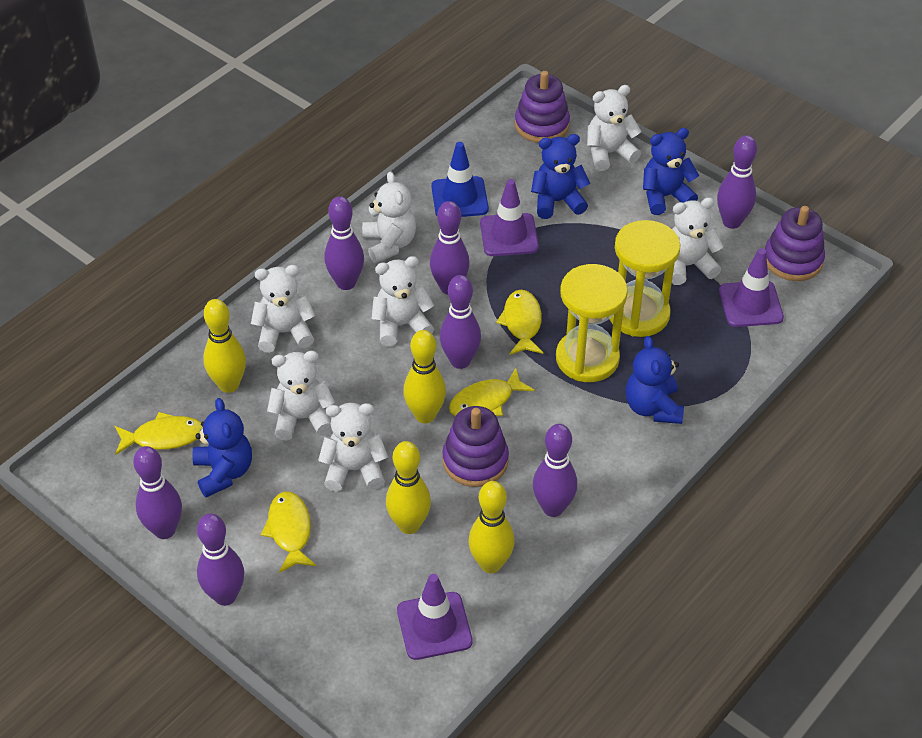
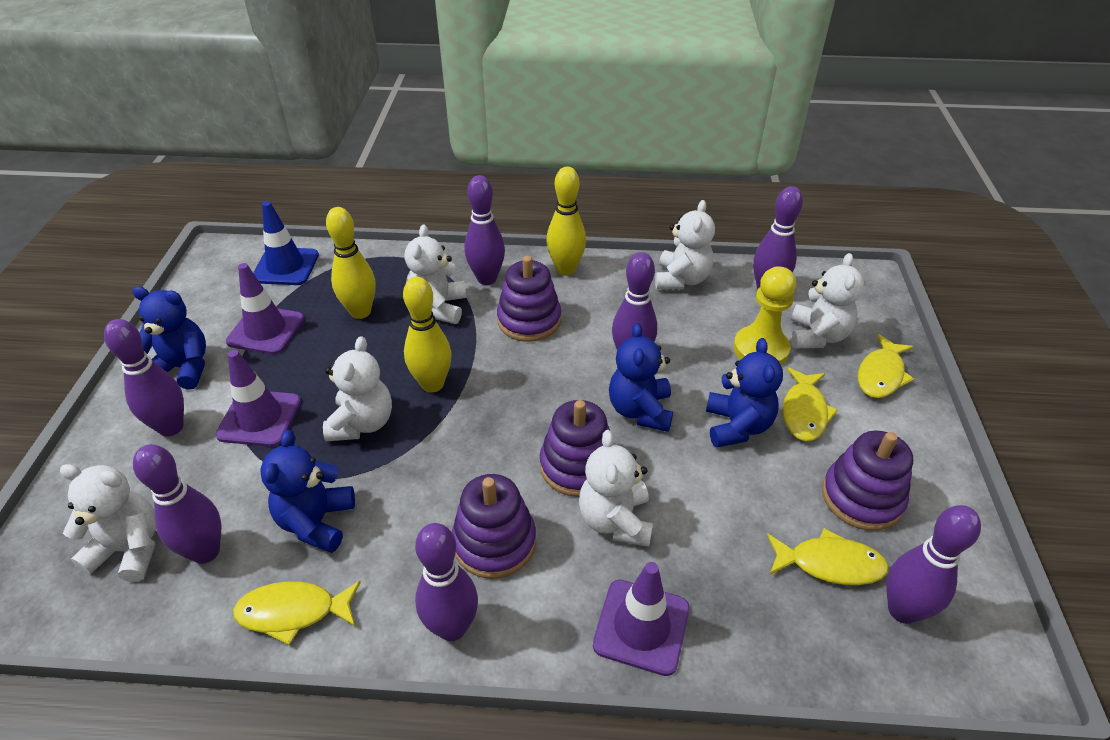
purple stacking toy: [443,406,509,487] [515,71,570,143] [765,206,825,281] = 3 -> [452,474,536,579] [497,256,561,342] [540,400,614,497] [822,431,913,531] = 4
white teddy bear: [251,265,315,353] [267,351,335,441] [318,403,388,492] [362,171,416,263] [371,256,434,346] [587,85,642,171] [672,197,724,285] = 7 -> [60,464,156,582] [323,336,392,441] [405,225,466,324] [579,430,653,547] [655,200,715,289] [791,253,864,349] = 6
yellow bowling pin: [203,299,246,393] [386,441,431,534] [403,330,446,424] [468,481,515,573] = 4 -> [326,207,376,319] [403,277,452,392] [546,167,586,276] = 3
yellow hourglass: [556,264,628,382] [610,220,681,337] = 2 -> none = 0
yellow pawn: none = 0 -> [733,266,796,365] = 1

